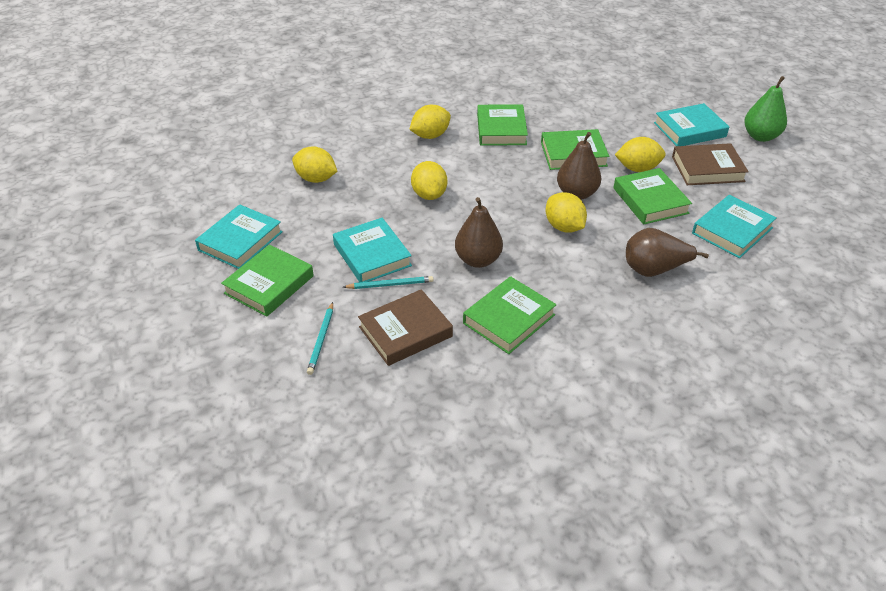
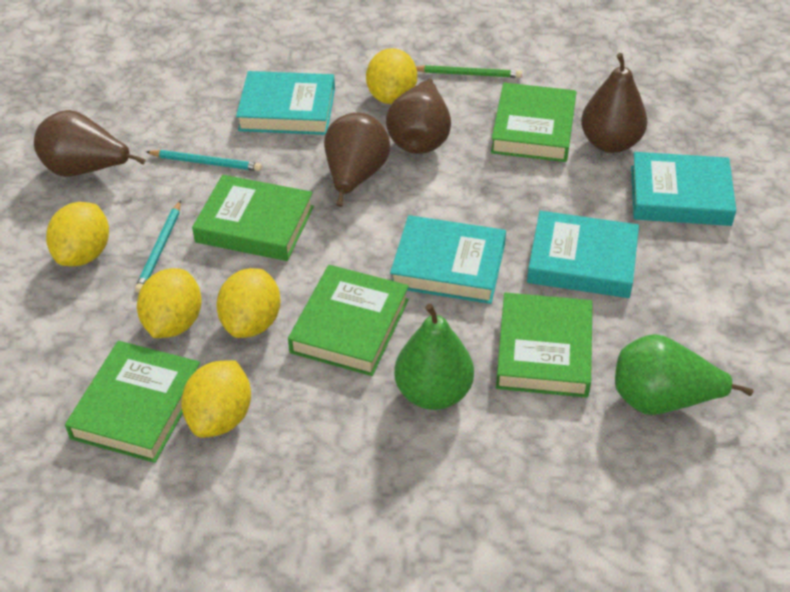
brown book: [358,289,453,366] [672,143,749,185] = 2 -> none = 0
brown pear: [455,197,503,268] [557,132,601,200] [626,228,709,277] = 3 -> [34,110,146,177] [324,113,390,207] [386,78,451,154] [581,53,647,153] = 4
green pear: [744,76,787,142] = 1 -> [394,304,474,410] [615,334,753,415] = 2
green pencil: none = 0 -> [416,65,522,78] = 1

